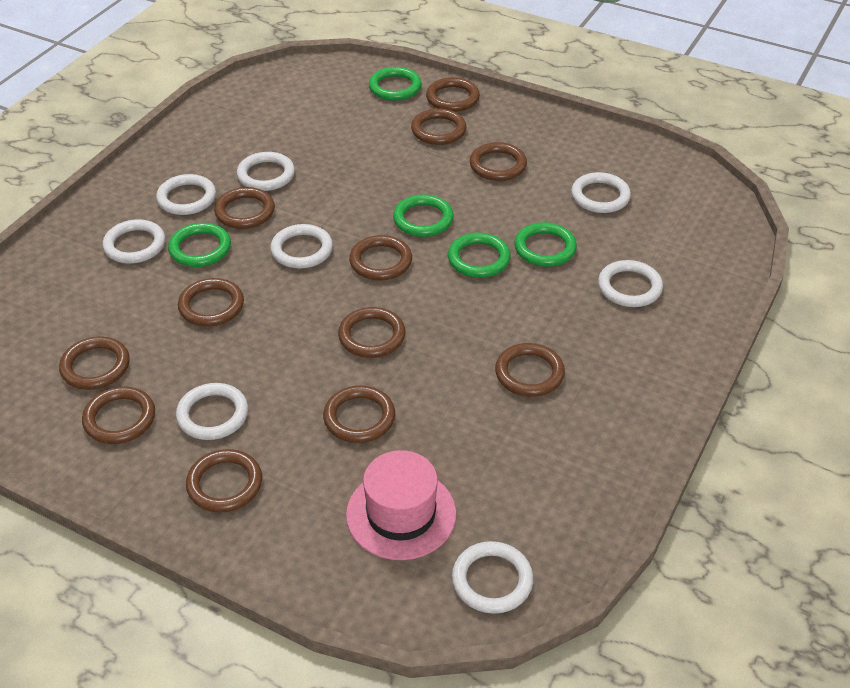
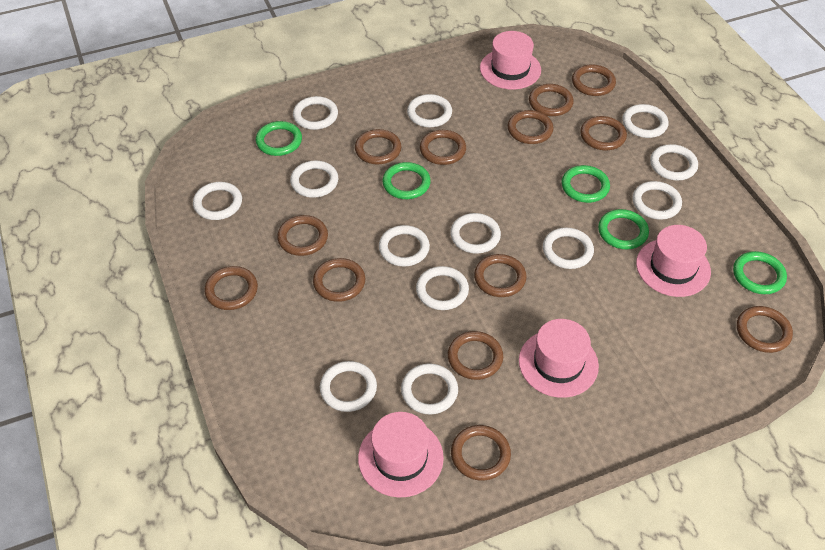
brown ring: [59,337,130,390] [82,387,155,444] [178,278,244,326] [186,449,262,513] [214,187,275,229] [323,386,395,443] [338,307,406,358] [349,235,412,280] [411,108,467,145] [426,77,480,112] [470,142,527,181] [495,343,565,397] = 12 -> [204,266,258,310] [277,215,328,256] [313,258,365,302] [355,129,401,164] [420,130,466,165] [448,331,503,380] [451,425,511,481] [474,254,527,297] [508,110,554,144] [529,84,574,116] [572,64,616,96] [580,116,627,150] [737,306,793,353] = 13
pink hat: [346,450,456,560] = 1 -> [358,412,444,498] [480,31,541,89] [519,319,599,398] [636,225,711,297] = 4
white ring: [102,219,166,264] [156,174,216,215] [176,383,248,440] [237,152,295,191] [270,224,333,269] [452,541,533,614] [571,172,631,213] [598,260,663,307] = 8 -> [193,182,242,220] [290,160,338,198] [293,96,338,130] [320,361,377,412] [379,225,430,267] [401,363,458,414] [407,94,452,127] [416,266,469,310] [450,213,501,254] [543,228,594,269] [622,104,669,138] [633,181,682,220] [650,144,698,180] = 13

